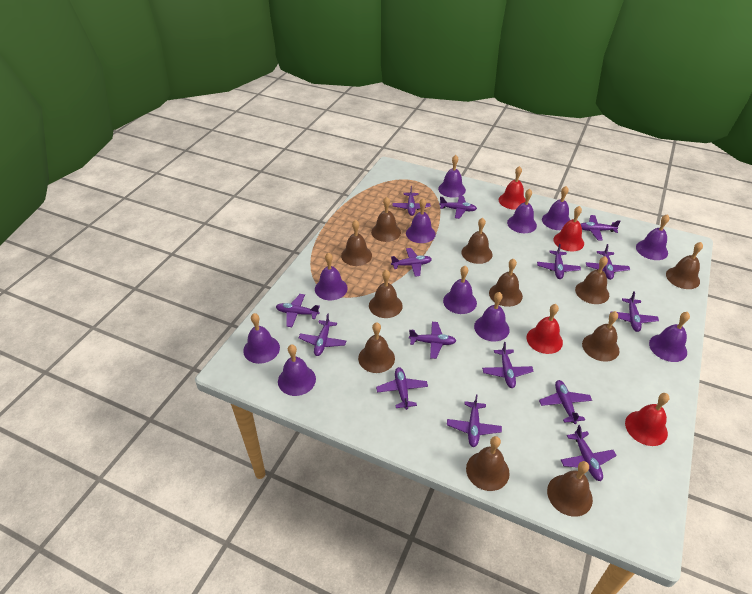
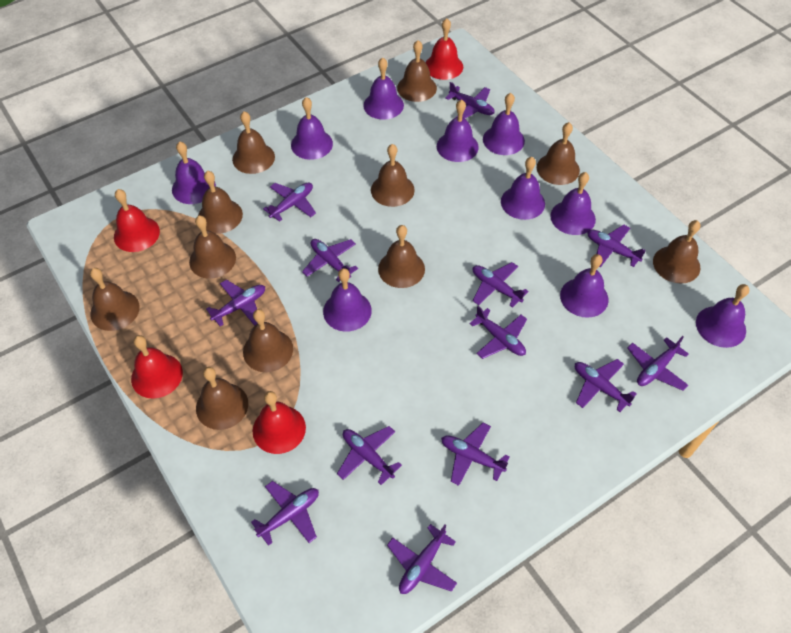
purple bell: [243,313,280,364] [278,344,316,396] [315,253,348,300] [406,198,436,243] [438,155,466,198] [443,266,477,314] [474,292,510,341] [507,189,537,233] [542,186,570,230] [636,214,669,260] [649,312,690,362] = 11 -> [172,141,216,204] [291,97,333,160] [323,268,372,332] [363,58,404,120] [437,99,479,162] [483,93,525,155] [501,157,545,220] [550,172,596,235] [560,254,609,318] [696,284,749,348] = 10
purple plane: [276,294,320,327] [299,313,346,356] [376,367,428,410] [391,248,432,277] [392,186,430,216] [409,322,456,359] [439,195,477,219] [447,394,502,447] [482,342,534,388] [537,244,581,279] [539,380,592,424] [561,425,617,481] [581,215,620,241] [586,244,630,280] [610,291,659,332] = 15 -> [206,280,265,326] [251,481,319,546] [263,183,316,222] [302,239,358,282] [337,426,402,485] [387,524,457,594] [441,423,510,486] [445,82,495,118] [469,306,527,359] [473,262,529,308] [575,359,636,412] [588,225,646,267] [627,336,689,391] = 13

